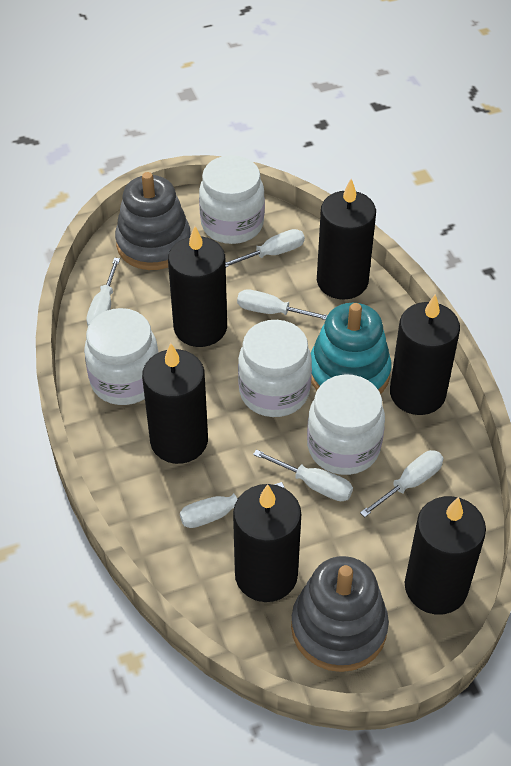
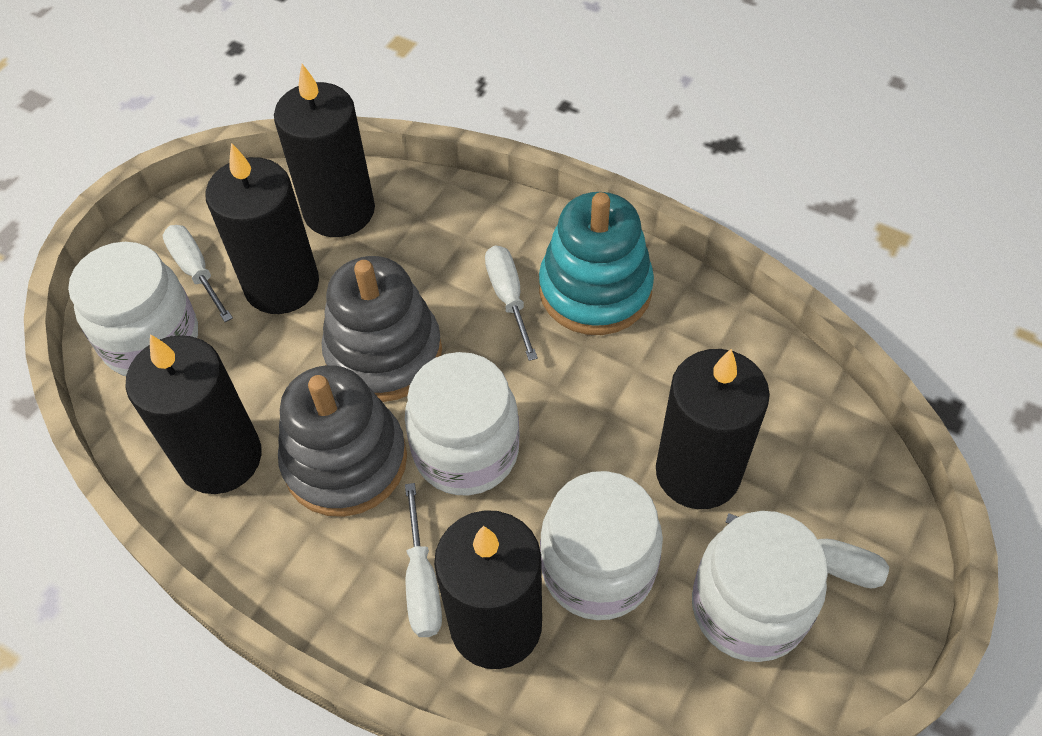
black candle: [142,343,208,464] [168,226,227,347] [233,484,301,602] [317,179,376,300] [390,294,460,415] [405,496,486,615] = 6 -> [125,334,262,494] [205,143,319,314] [274,64,375,237] [434,510,542,669] [656,349,770,509] = 5
white screwdriver: [86,258,120,326] [180,482,284,528] [226,229,305,267] [237,289,328,320] [253,449,353,501] [360,450,443,517] = 6 -> [163,225,233,322] [405,483,442,637] [485,246,538,361] [726,513,889,589] = 4

